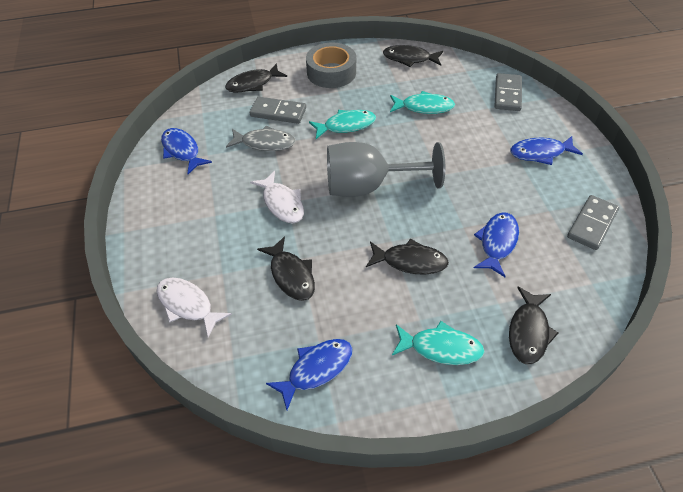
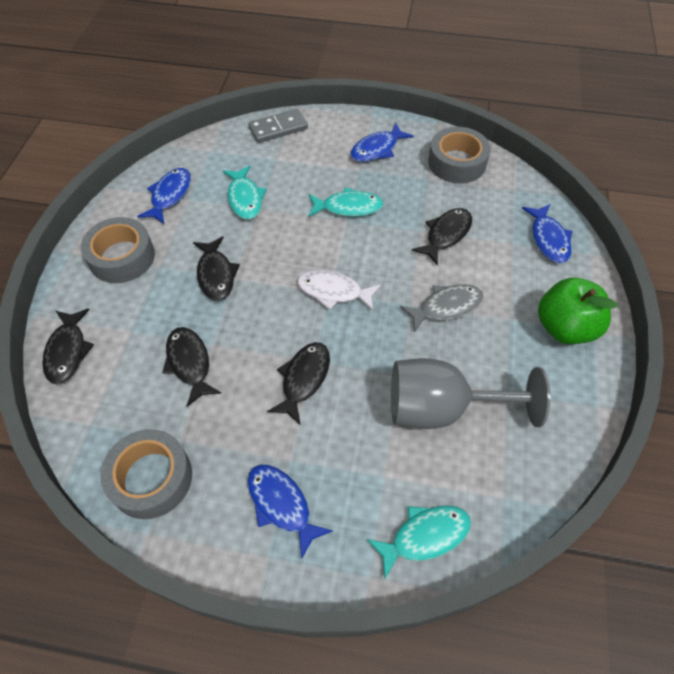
green apple: none = 0 -> [538,278,618,344] = 1
grey domino: [250,97,306,124] [494,73,522,111] [567,195,619,250] = 3 -> [248,109,308,143] = 1
grey tape: [306,42,356,88] = 1 -> [81,217,155,283] [100,429,192,519] [428,127,491,184] = 3
white fish: [157,278,232,338] [250,171,304,223] = 2 -> [297,270,381,311] = 1

